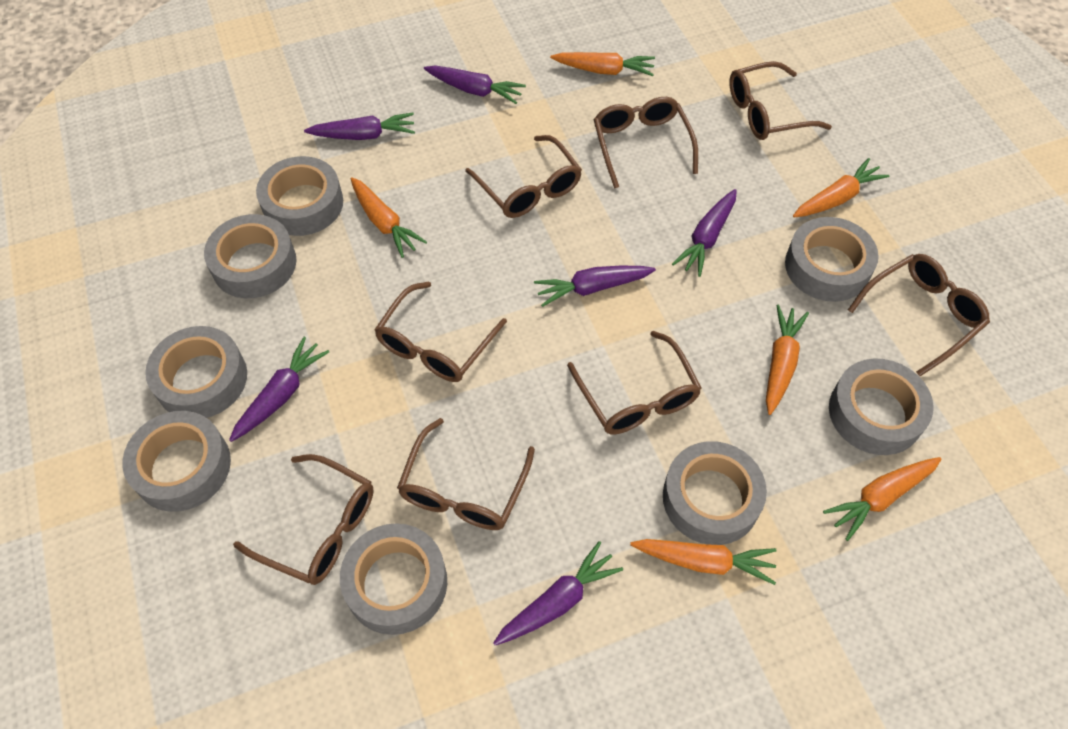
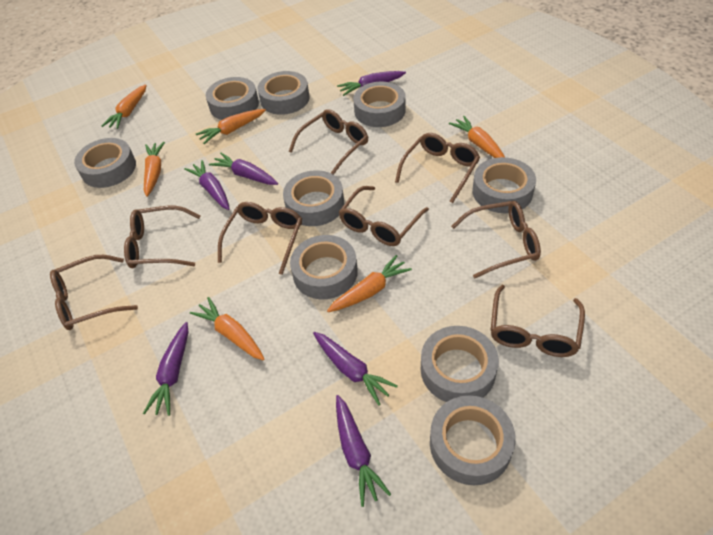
grey tape: [122,411,231,512] [145,326,247,418] [204,214,297,298] [256,156,343,236] [340,523,447,635] [663,441,767,545] [785,217,879,302] [829,359,934,455] = 8 -> [74,138,136,188] [206,77,259,120] [257,71,309,115] [283,170,344,226] [290,235,358,299] [353,82,406,127] [421,326,499,402] [430,396,516,485] [472,157,536,213] = 9

